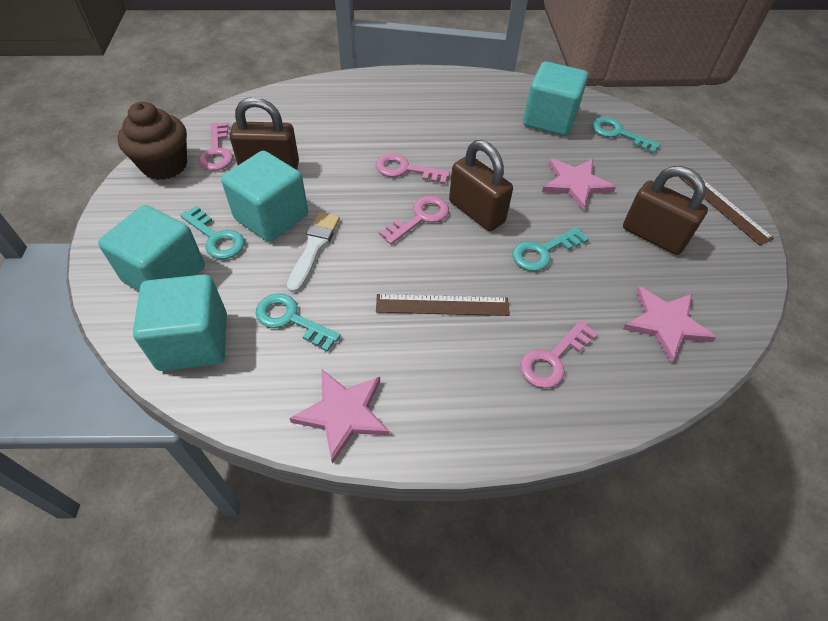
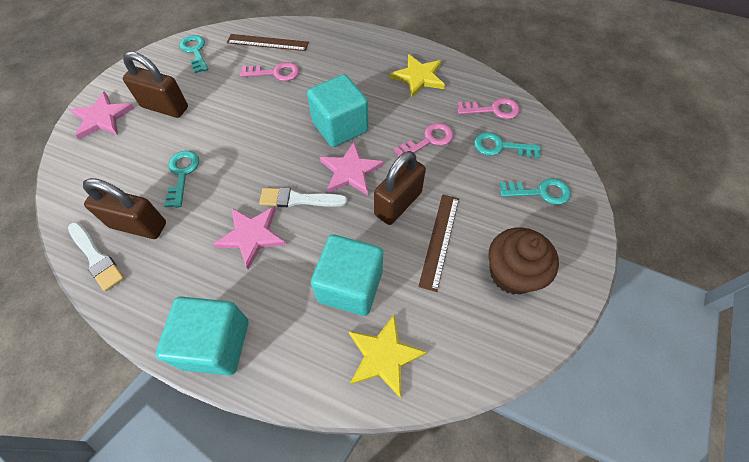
pink key: [198,122,233,171] [376,154,450,184] [379,196,449,245] [520,320,598,388] = 4 -> [240,62,299,81] [394,123,454,157] [457,98,520,119] = 3
turquoise cube: [98,205,205,291] [133,274,227,371] [221,151,308,242] [523,62,588,136] = 4 -> [156,297,248,376] [307,74,368,147] [311,234,383,316] = 3
white brush: [287,212,340,293] = 1 -> [68,222,124,291] [259,187,347,207] = 2
yellow star: none = 0 -> [349,315,427,399] [390,54,445,97] = 2

